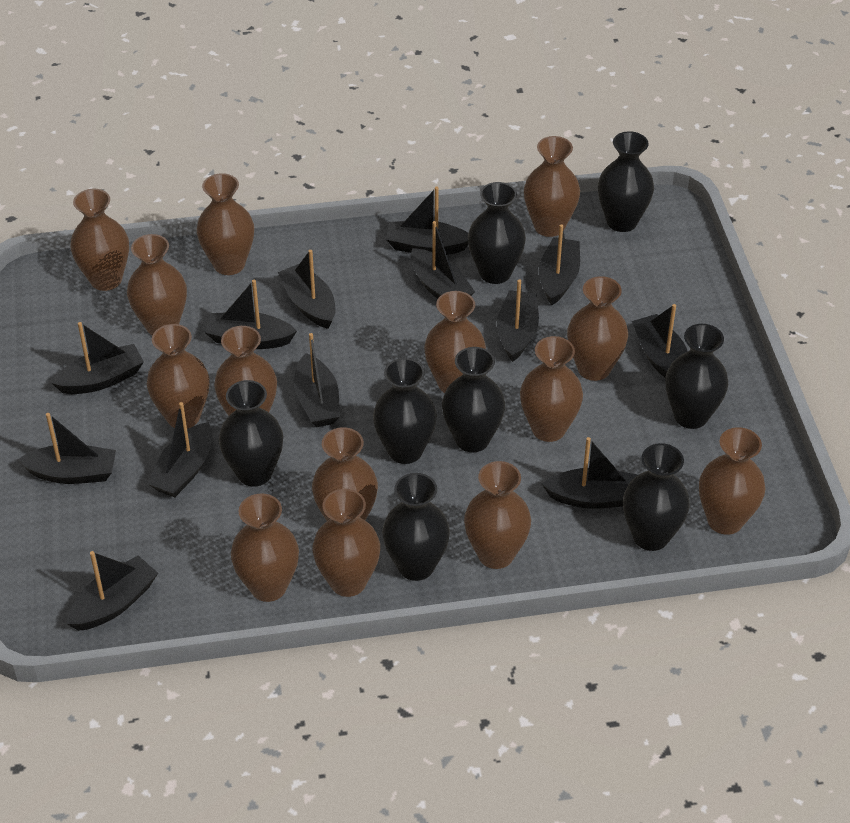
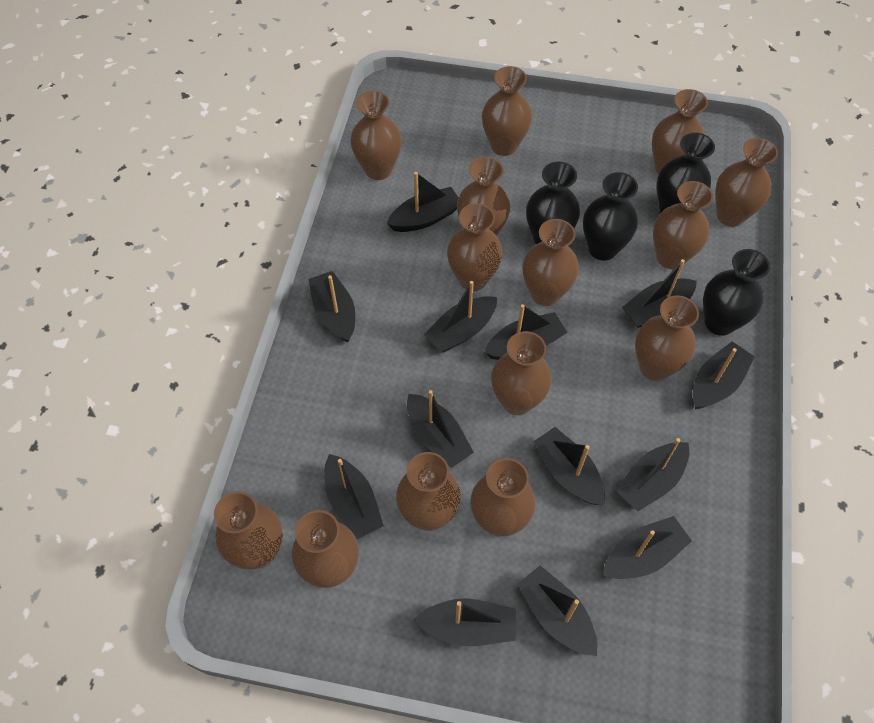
black vase: [219,380,283,487] [373,358,437,464] [382,473,450,581] [442,347,505,453] [468,182,526,284] [598,131,654,232] [623,443,690,551] [666,324,728,429] = 8 -> [526,162,580,244] [583,172,638,261] [657,133,715,213] [703,249,770,336] = 4

